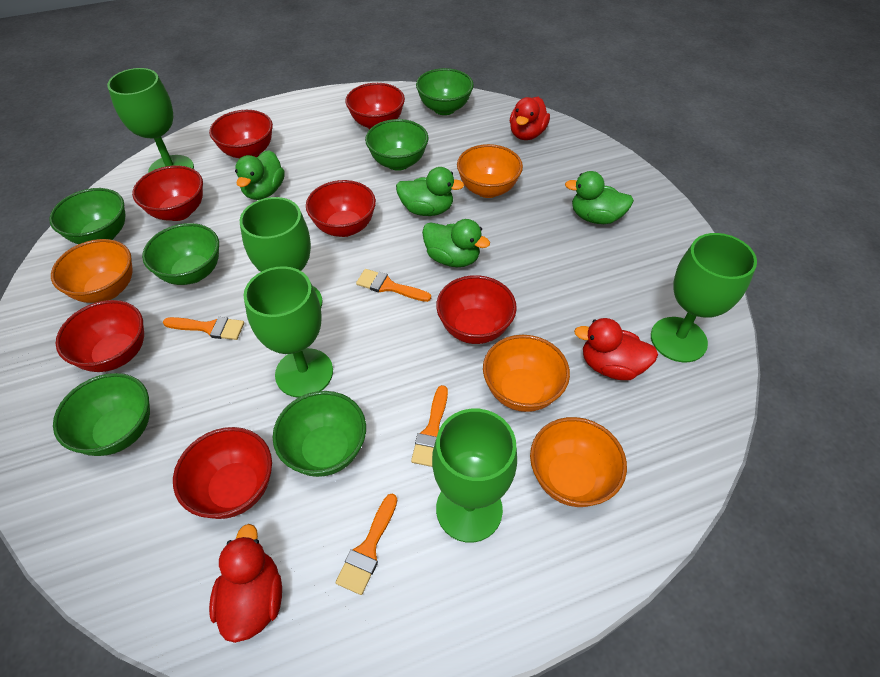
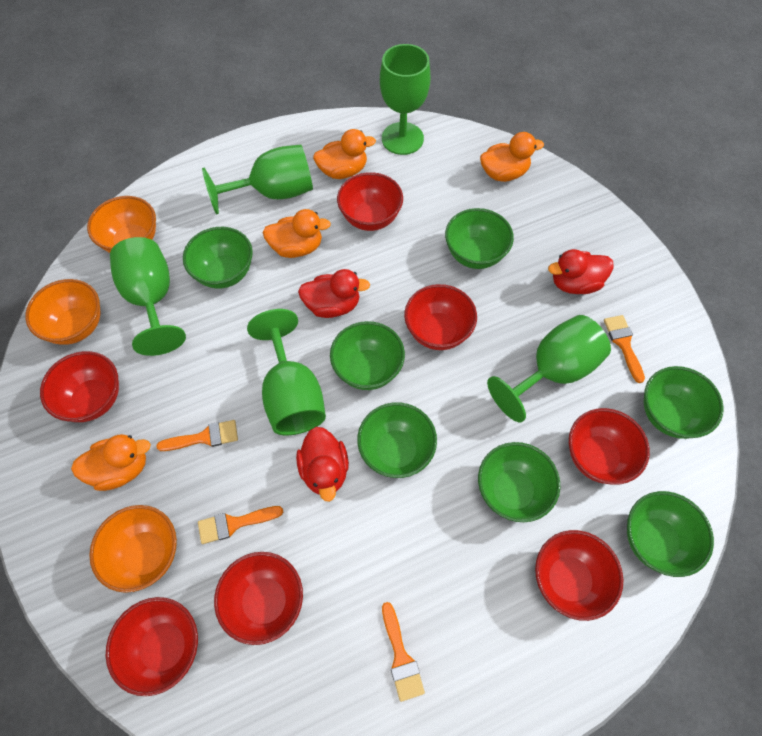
green bowl: [49,188,126,244] [53,373,150,456] [142,223,219,285] [273,391,366,477] [365,119,428,171] [416,68,474,115] = 6 -> [183,227,253,289] [330,321,405,390] [357,402,437,478] [445,208,514,269] [478,442,560,522] [627,491,714,577] [644,366,724,439] = 7
green duck: [235,150,285,200] [396,167,464,216] [422,219,490,267] [565,171,634,224] = 4 -> none = 0
orange bowl: [51,239,133,303] [457,144,523,198] [483,335,570,412] [530,417,627,507] = 4 -> [25,279,101,345] [87,196,156,253] [89,505,177,593] = 3
orange duck: none = 0 -> [71,434,151,491] [262,209,331,258] [313,129,376,179] [480,132,544,182] = 4

